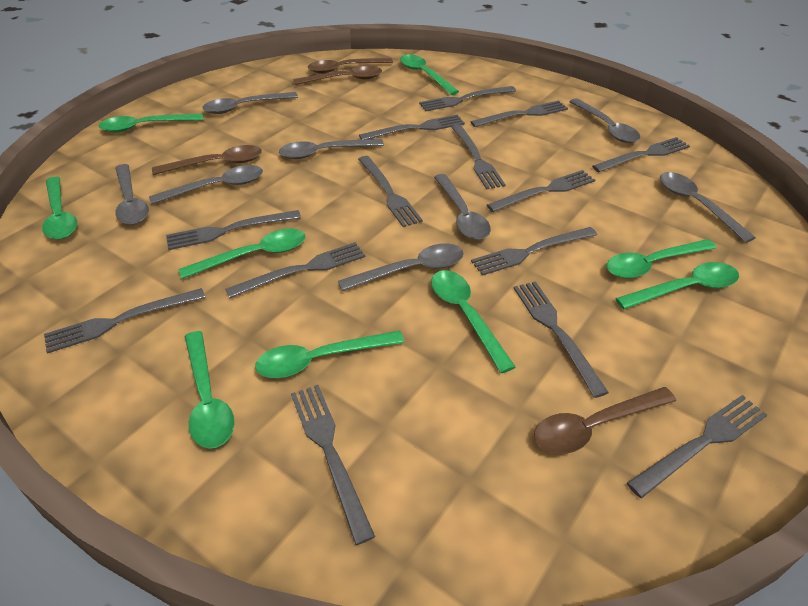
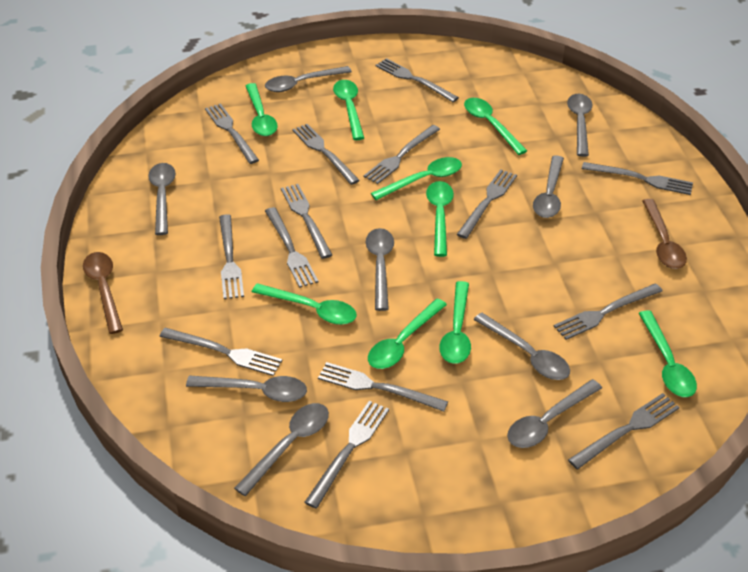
brown spoon: [152,145,262,175] [293,66,382,85] [308,58,393,74] [534,387,676,454] = 4 -> [83,252,123,334] [642,199,687,269] = 2
grey spoon: [115,164,149,225] [149,165,263,204] [202,92,298,114] [279,139,384,159] [338,244,464,291] [434,174,491,240] [569,98,640,143] [660,172,756,243] = 8 -> [148,163,176,235] [186,376,307,402] [234,403,329,496] [265,66,352,92] [366,228,394,311] [473,313,570,380] [507,379,602,448] [533,155,564,218] [567,94,592,157] = 9

